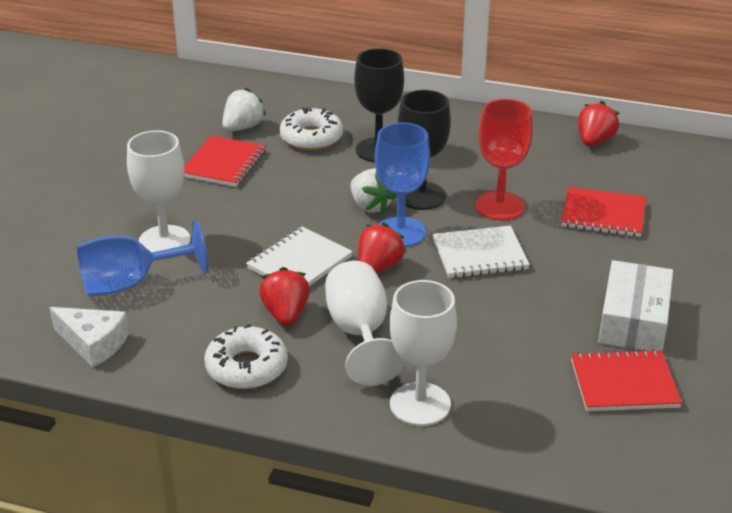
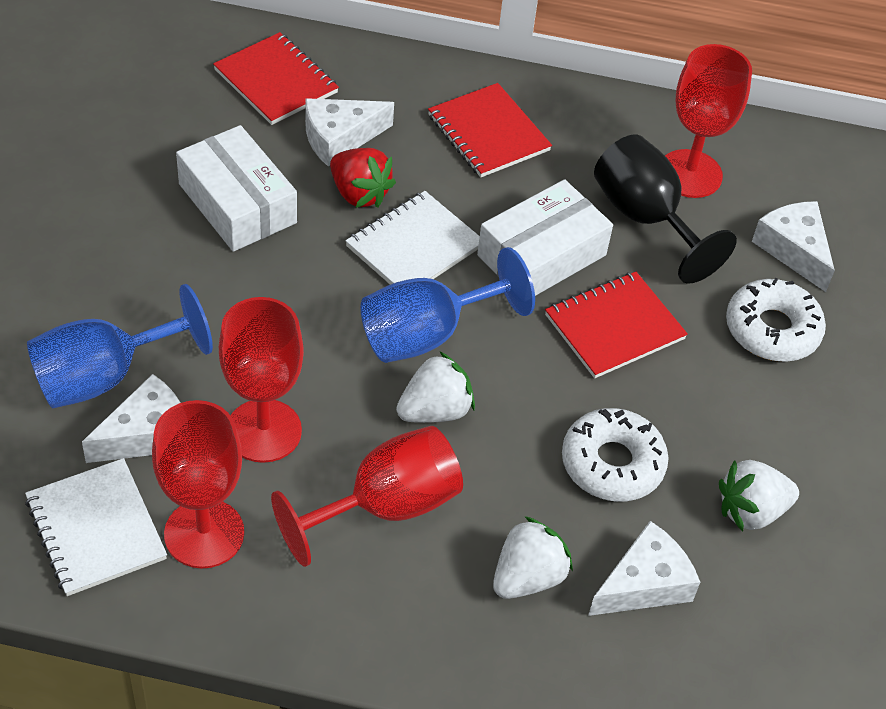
black goblet: [354,48,404,162] [397,90,451,210] = 2 -> [594,135,737,284] = 1
red goblet: [475,99,533,220] = 1 -> [152,400,244,569] [219,297,304,463] [271,426,463,567] [665,44,752,198] = 4
red strawberry: [259,267,310,326] [358,222,406,274] [578,101,619,147] = 3 -> [330,148,396,208] = 1
white box: [598,260,673,351] = 1 -> [176,125,297,252] [477,179,613,296] = 2
white cheese: [50,307,129,368] = 1 -> [82,374,181,463] [305,98,394,167] [588,521,700,616] [752,201,835,292] = 4
white goblet: [127,130,191,252] [325,261,405,386] [390,280,457,426] = 3 -> none = 0
white strawberry: [222,88,266,131] [350,168,397,214] = 2 -> [396,351,475,423] [493,516,573,599] [719,460,799,531] = 3

